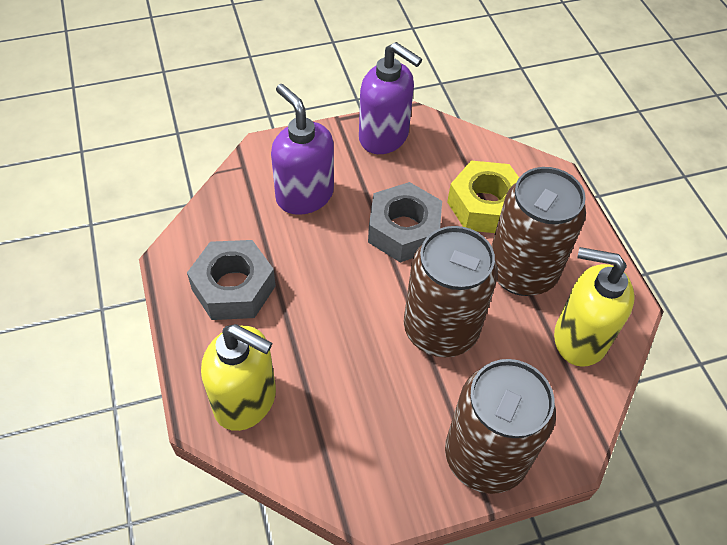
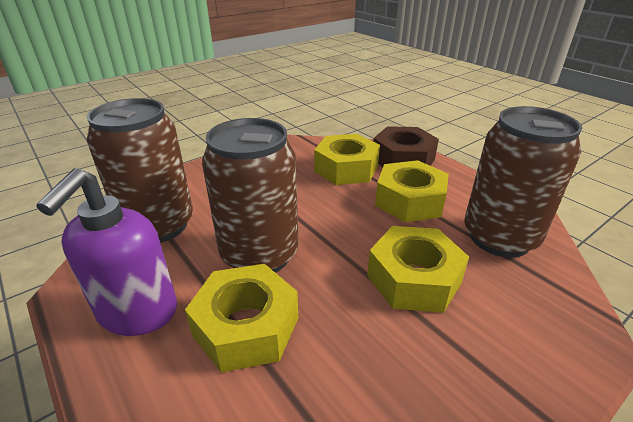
brown nut: none = 0 -> [373,126,439,167] = 1
grey nut: [187,240,276,320] [368,182,442,263] = 2 -> none = 0
purple soap dispenser: [271,84,334,215] [359,42,422,154] = 2 -> [36,168,177,336] = 1
yellow nut: [447,160,519,233] = 1 -> [185,264,298,373] [314,134,380,185] [367,226,469,313] [375,160,449,222] = 4
yellow soap dispenser: [201,324,276,431] [554,247,635,367] = 2 -> none = 0

